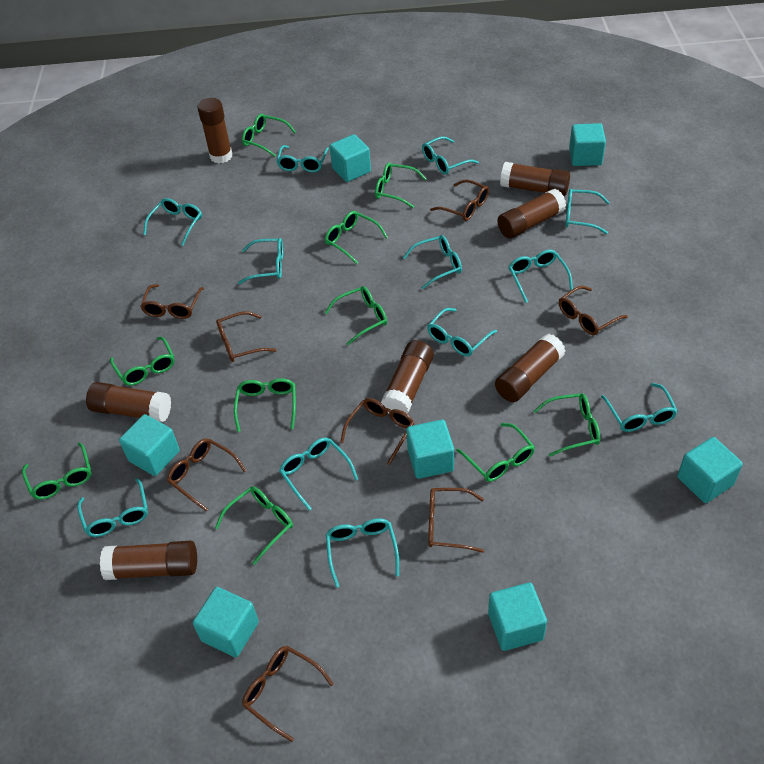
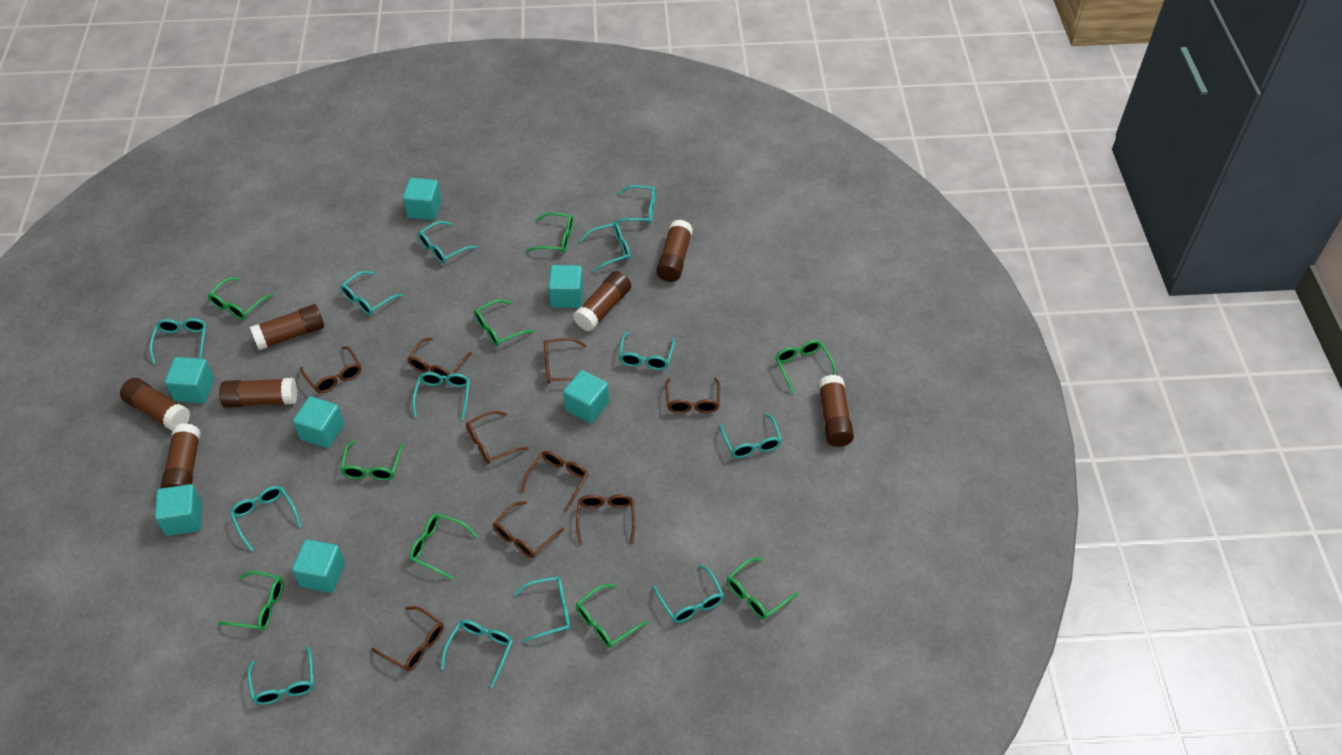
brown glasses: [140,284,204,319] [167,438,247,512] [216,311,277,362] [242,646,334,742] [340,398,414,465] [428,488,484,553] [430,180,489,221] [559,286,628,335] = 8 -> [300,346,361,393] [371,606,444,671] [407,337,472,381] [466,411,528,464] [493,501,564,558] [521,451,588,513] [544,338,587,384] [576,494,635,545] [665,378,720,413] = 9
green glasses: [22,442,91,500] [110,337,175,386] [215,486,293,565] [234,378,296,432] [242,114,296,157] [325,211,388,264] [325,286,387,345] [375,163,427,208] [456,423,535,482] [534,393,600,456] = 10 -> [208,278,273,320] [218,571,283,630] [340,441,403,481] [409,513,478,580] [474,299,534,347] [526,212,573,253] [576,584,648,648] [727,558,799,619] [775,340,836,394] = 9
turquoise glasses: [77,478,148,537] [143,198,202,246] [238,238,283,284] [276,145,329,173] [279,438,358,511] [326,518,399,587] [403,235,462,289] [422,136,479,175] [427,308,497,356] [508,250,573,303] [565,189,610,234] [601,383,678,432] = 12 -> [150,318,207,363] [230,486,301,551] [247,646,314,705] [340,271,403,315] [412,372,470,420] [418,221,477,264] [441,620,513,688] [514,577,571,643] [579,223,630,272] [612,185,656,224] [618,332,675,370] [653,565,724,623] [719,414,782,458] = 13

